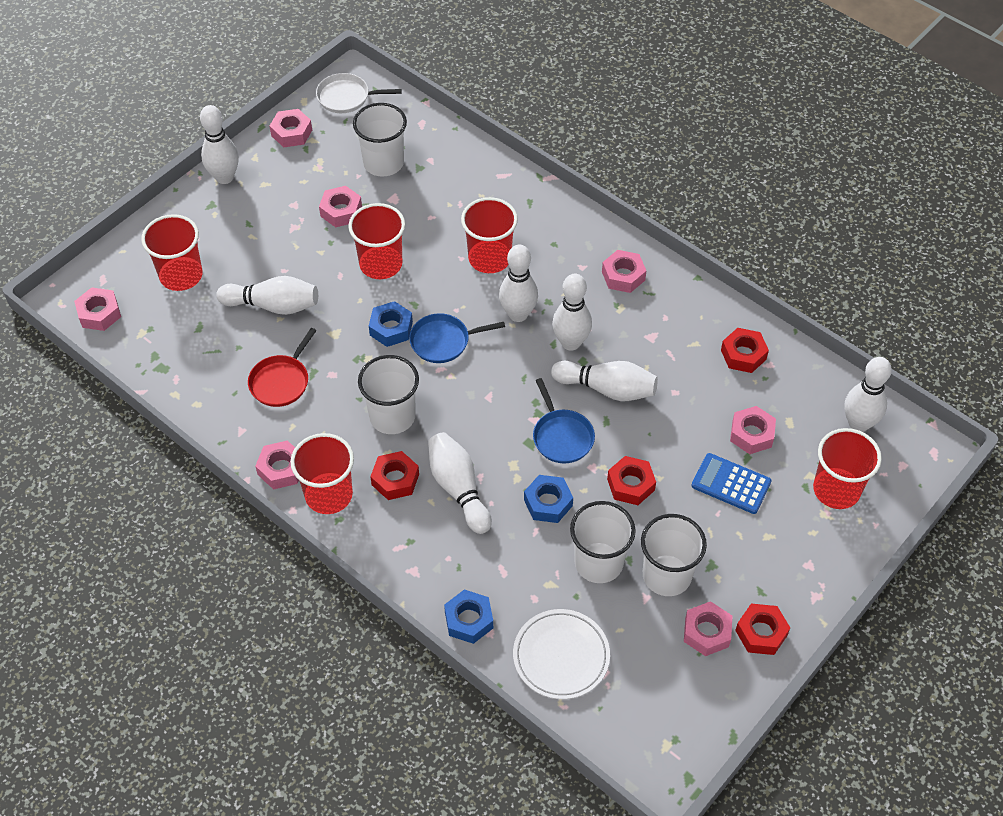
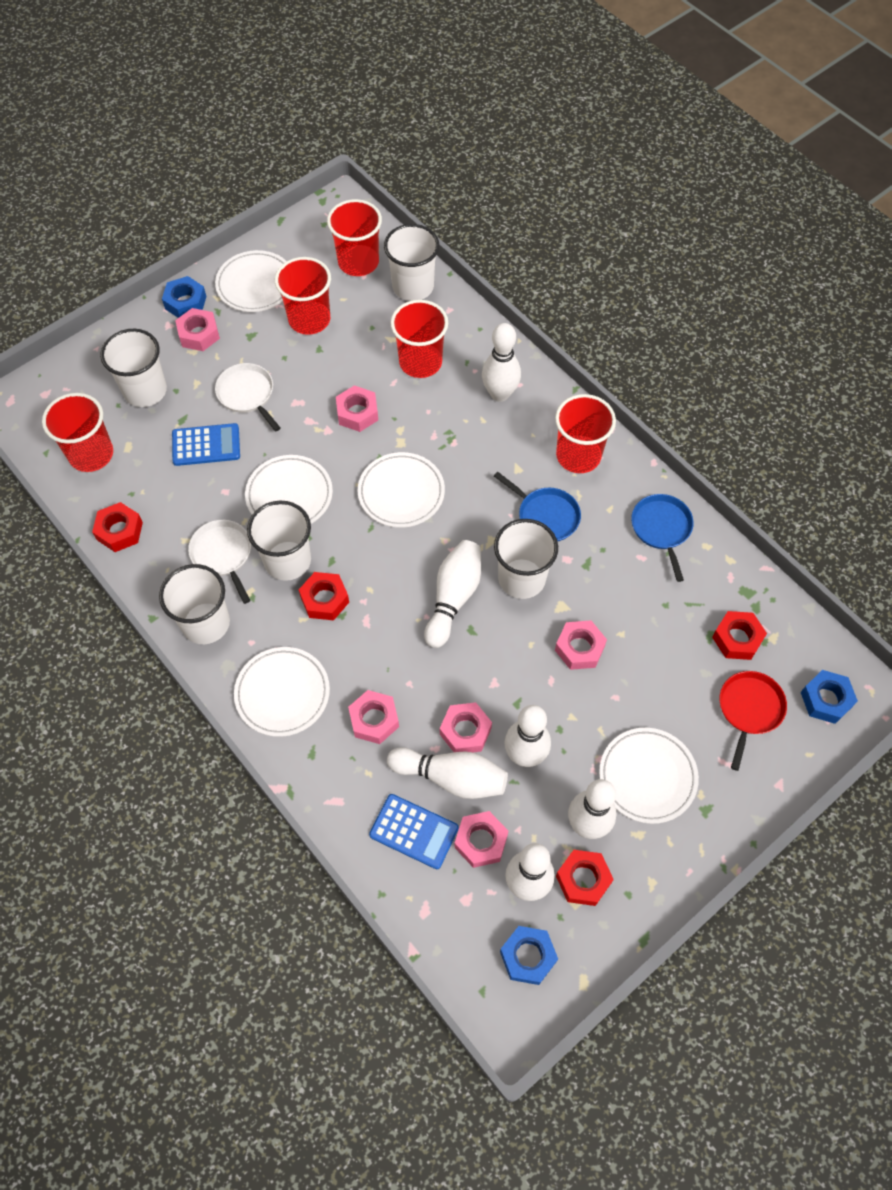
blue calculator: [691,453,771,514] = 1 -> [172,423,240,466] [369,794,459,869] = 2
pink nut: [74,287,121,331] [255,440,299,490] [269,109,312,147] [319,186,362,227] [602,250,646,293] [684,601,732,656] [730,406,776,454] = 7 -> [175,308,220,351] [336,385,378,432] [348,690,399,744] [440,702,492,752] [454,811,508,868] [555,620,607,670] = 6
white bowling pin: [200,105,239,184] [216,276,318,315] [428,432,492,534] [499,245,538,322] [551,361,658,401] [552,274,592,351] [844,357,892,432] = 7 -> [387,747,508,799] [424,540,481,648] [482,323,521,402] [504,705,551,767] [505,843,555,901] [568,779,617,839] = 6
white cup: [353,103,407,177] [358,355,419,434] [570,501,636,583] [641,514,707,596] = 4 -> [100,329,167,407] [159,564,230,644] [247,501,311,581] [384,224,439,301] [494,519,558,599] = 5
white pan: [316,73,402,113] = 1 -> [188,520,251,604] [215,363,281,431] = 2
white plate: [513,609,610,699] = 1 -> [215,250,287,312] [234,647,330,737] [245,455,333,524] [358,452,445,528] [599,728,699,824] = 5

